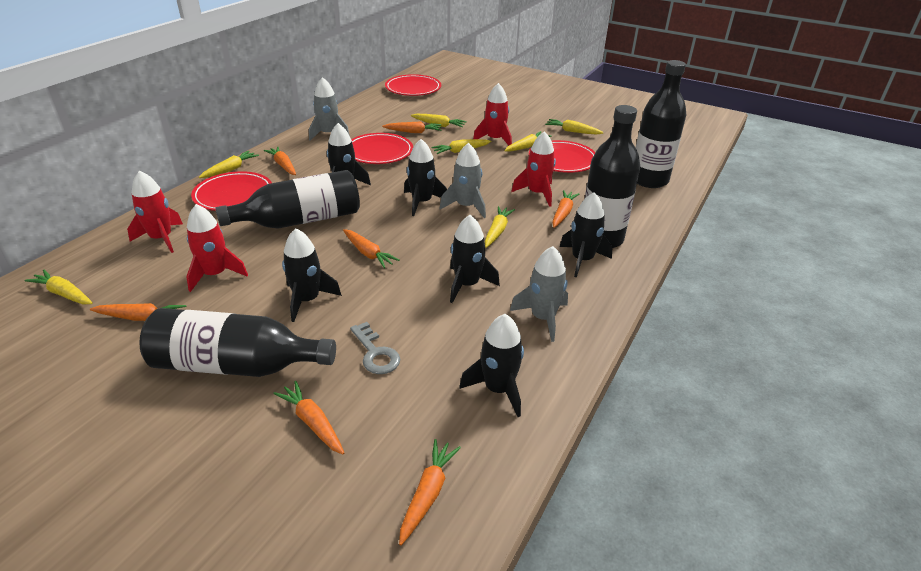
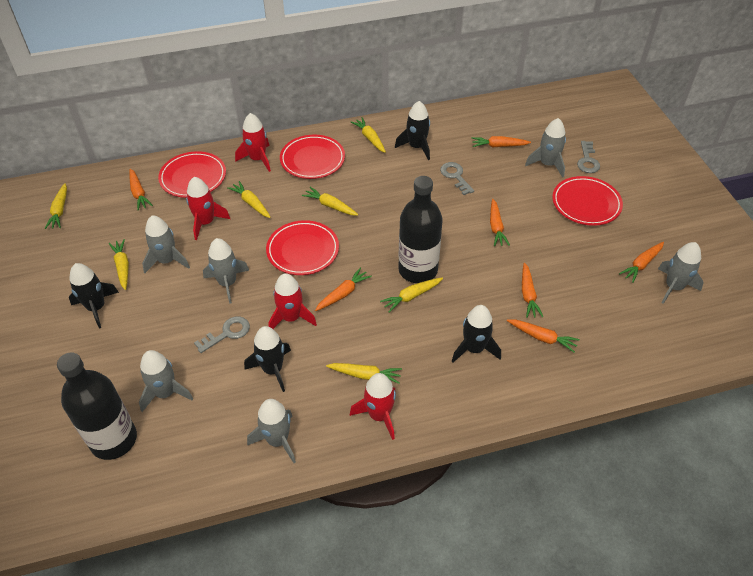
black bottle: [139,308,336,377] [215,170,360,229] [585,105,640,248] [636,60,686,188] = 4 -> [57,352,137,460] [398,176,443,283] = 2
black rocket: [282,228,342,322] [327,123,371,185] [404,139,447,216] [450,215,500,303] [459,314,524,417] [560,192,613,277] = 6 -> [69,263,119,328] [244,326,291,392] [395,101,430,160] [452,305,501,362] = 4
grey key: [350,322,400,374] = 1 -> [194,316,250,353] [440,162,474,195] [577,141,600,173] = 3
grey rocket: [309,77,350,141] [439,143,486,218] [510,246,568,342] = 3 -> [139,350,193,412] [142,215,190,273] [203,238,249,304] [247,399,296,463] [525,118,566,178] [658,242,704,304] = 6

